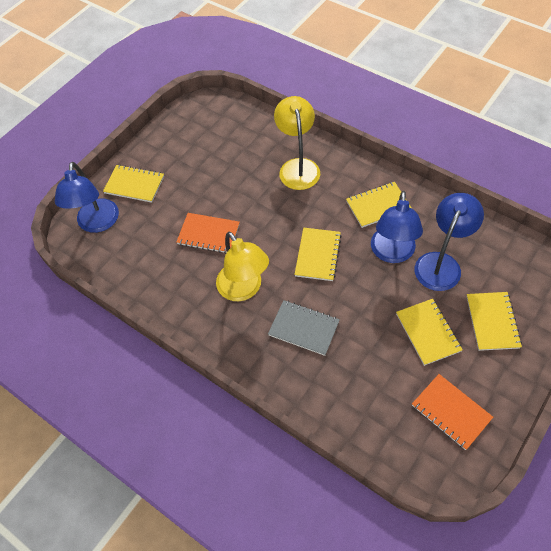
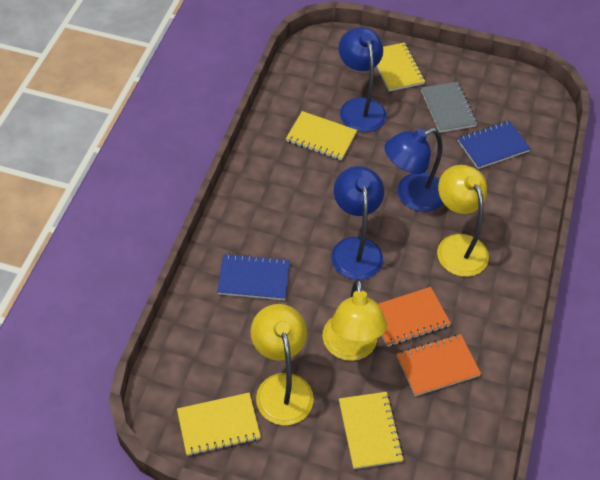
blue notebook: none = 0 -> [217,254,290,300] [458,121,531,169] = 2
yellow lamp: [216,232,269,301] [274,96,320,190] = 2 -> [251,304,314,425] [322,279,387,361] [437,165,489,277] = 3
yellow notebook: [103,165,164,203] [294,228,342,281] [346,182,412,228] [396,299,463,366] [466,292,522,351] = 5 -> [177,393,261,456] [286,111,357,161] [339,392,404,469] [376,42,425,91] = 4

